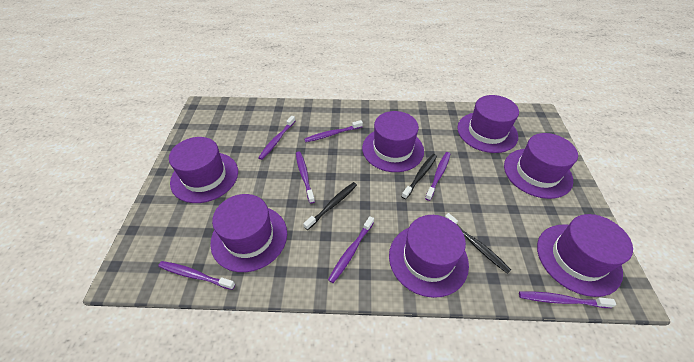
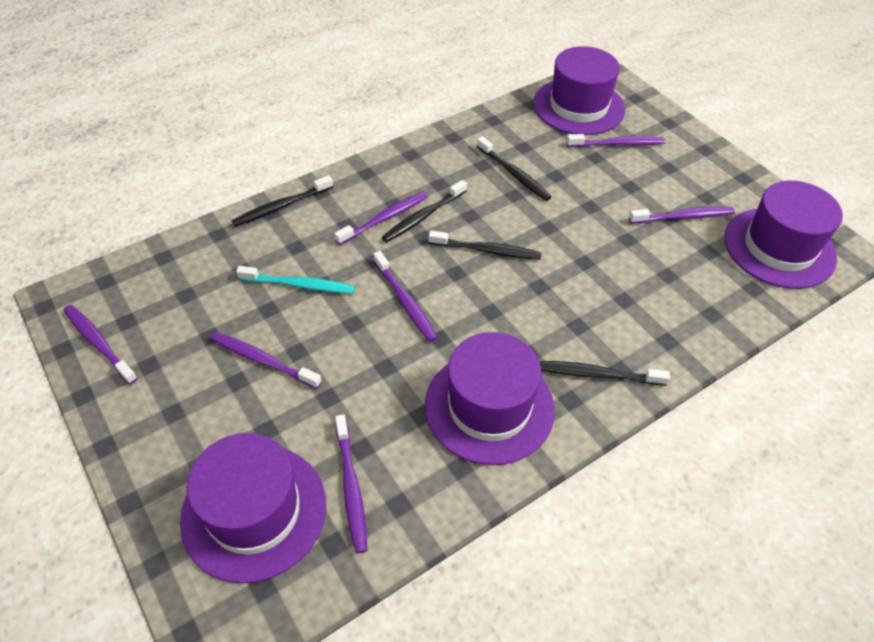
black toothbrush: [303,182,357,230] [401,154,437,199] [445,213,511,274] = 3 -> [232,175,333,227] [382,180,467,242] [429,231,542,260] [477,136,551,201] [539,361,670,386] = 5
purple hat: [169,137,238,203] [210,194,287,272] [362,111,424,172] [389,215,469,298] [457,95,519,153] [504,133,578,199] [537,214,633,297] = 7 -> [180,433,326,584] [425,332,555,465] [533,46,625,135] [724,181,843,289] = 4
turquoise toothbrush: none = 0 -> [236,266,355,294] = 1

